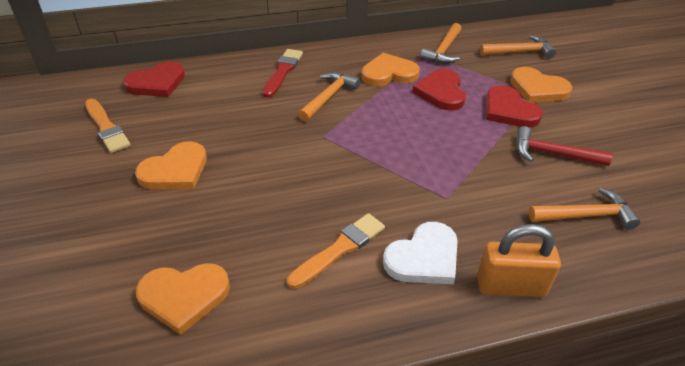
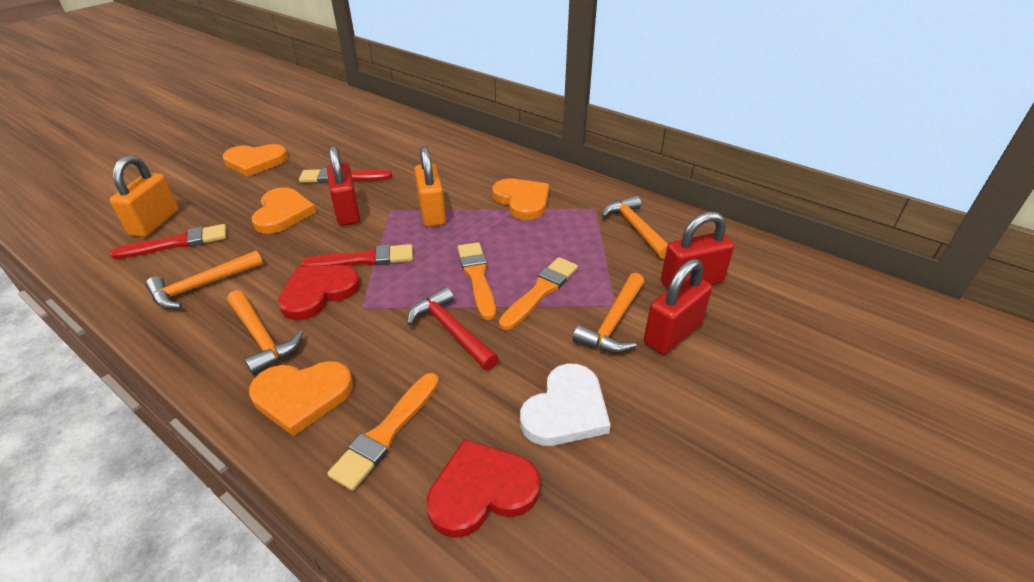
orange brush: [85,99,131,153] [287,213,385,289] = 2 -> [327,373,439,491] [458,242,496,320] [499,257,578,330] = 3
orange padlock: [477,224,561,297] = 1 -> [110,155,179,237] [414,146,446,227] = 2
red brush: [263,49,303,98] = 1 -> [110,224,226,259] [299,168,392,183] [301,244,413,267] = 3
red heart: [123,61,185,97] [413,69,466,111] [486,85,543,128] = 3 -> [278,265,360,320] [426,439,540,538] = 2
red padlock: none = 0 -> [327,145,360,226] [644,259,712,354] [661,212,734,289] = 3

